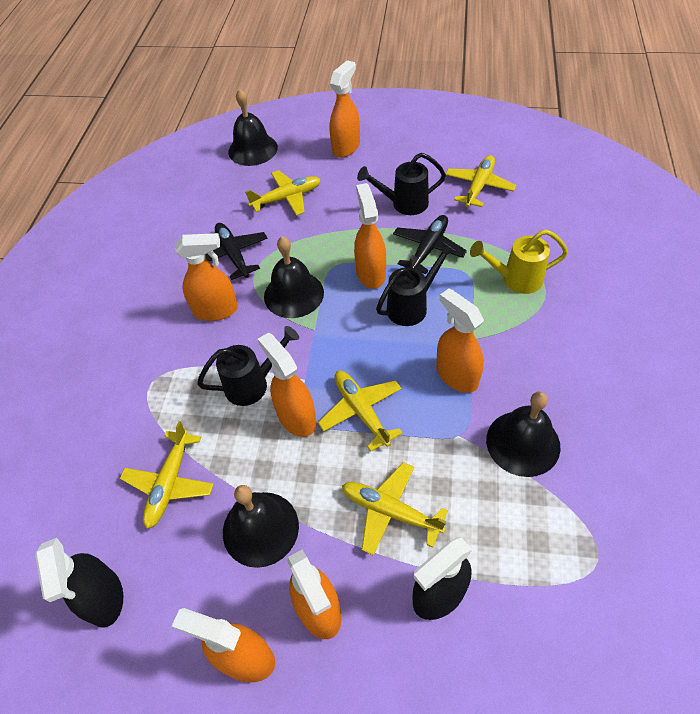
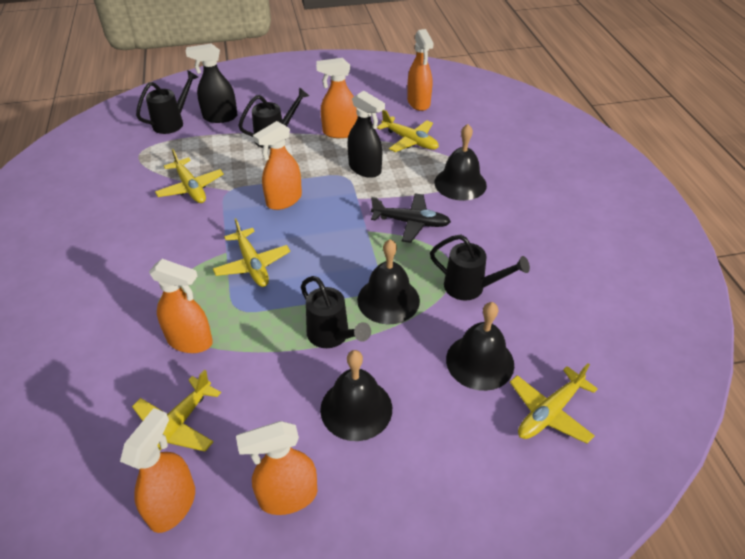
black plane: [205,223,268,280] [393,215,467,274] = 2 -> [371,193,451,243] = 1
black watering can: [197,326,299,406] [357,153,446,215] [376,242,456,326] = 3 -> [136,70,198,134] [238,87,309,149] [301,276,371,348] [430,234,530,301] = 4
orange spray bottle: [172,608,275,683] [175,233,238,321] [258,333,316,437] [287,549,342,639] [329,60,360,158] [354,183,386,289] [436,288,484,393] = 7 -> [120,408,195,533] [149,259,213,353] [236,421,317,515] [253,121,302,210] [316,58,358,138] [407,29,434,111] = 6
yellow watering can: [470,229,568,294] = 1 -> none = 0

